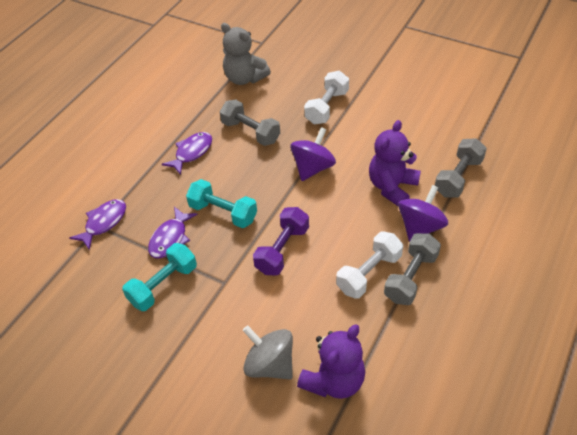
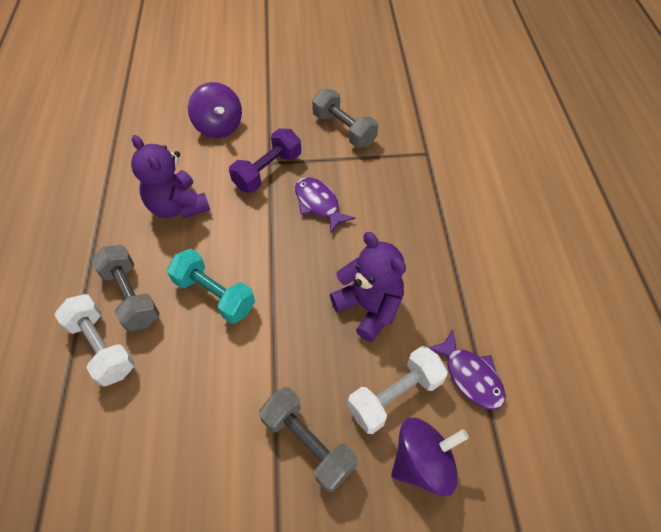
grey spinning top: [243,325,293,380] = 1 -> none = 0
grey teddy bear: [221,23,271,85] = 1 -> none = 0
purple fish: [69,199,126,250] [148,207,198,259] [162,132,212,175] = 3 -> [295,177,355,233] [428,329,506,410] = 2
turquoise dumbbell: [122,243,197,311] [186,179,257,228] = 2 -> [167,249,255,324] = 1

